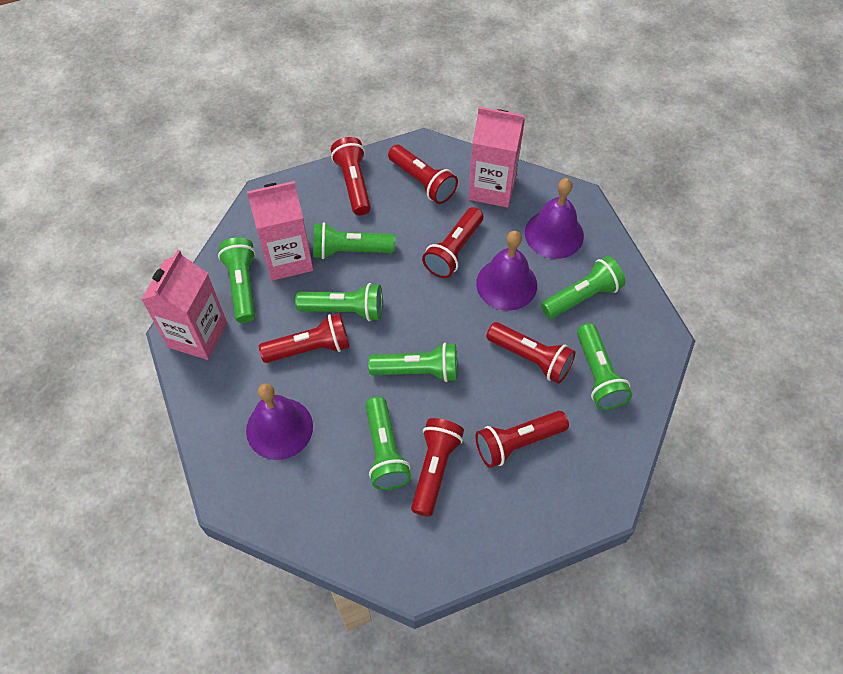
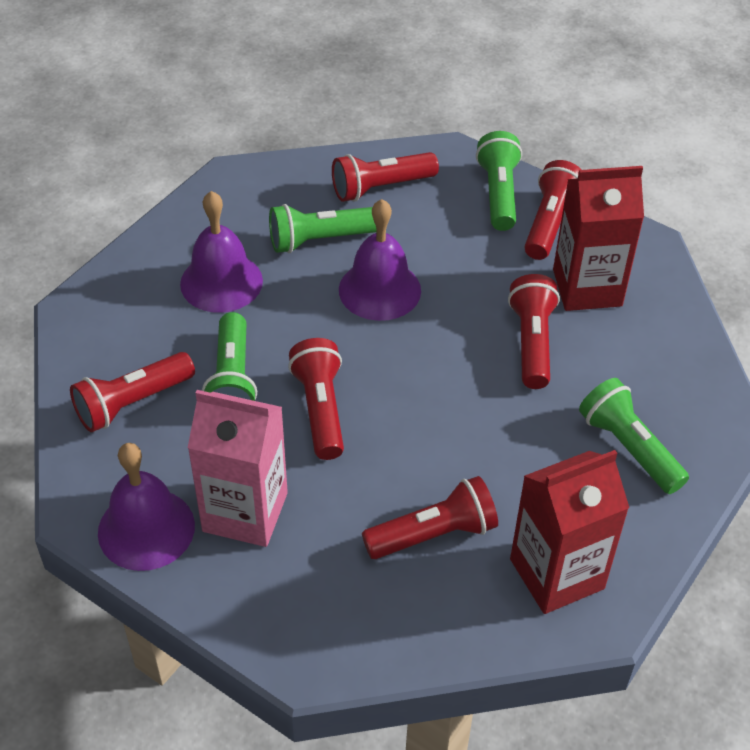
green flashlight: [218,238,256,323] [295,283,383,321] [313,222,395,259] [366,396,411,490] [368,343,457,382] [541,256,626,319] [577,323,632,410] = 7 -> [202,312,257,401] [269,204,377,253] [476,131,522,231] [579,378,689,494] = 4
pink carton: [141,250,227,360] [247,181,313,281] [468,107,525,208] = 3 -> [188,390,288,547] = 1
red carton: none = 0 -> [510,450,629,614] [553,166,644,311] = 2
red flashlight: [259,313,349,363] [331,137,371,215] [388,145,458,204] [411,418,464,517] [422,207,483,278] [475,411,569,468] [486,322,575,384] = 7 -> [70,352,195,432] [288,338,344,460] [332,152,439,202] [362,476,498,559] [508,274,560,389] [524,160,581,260] = 6

